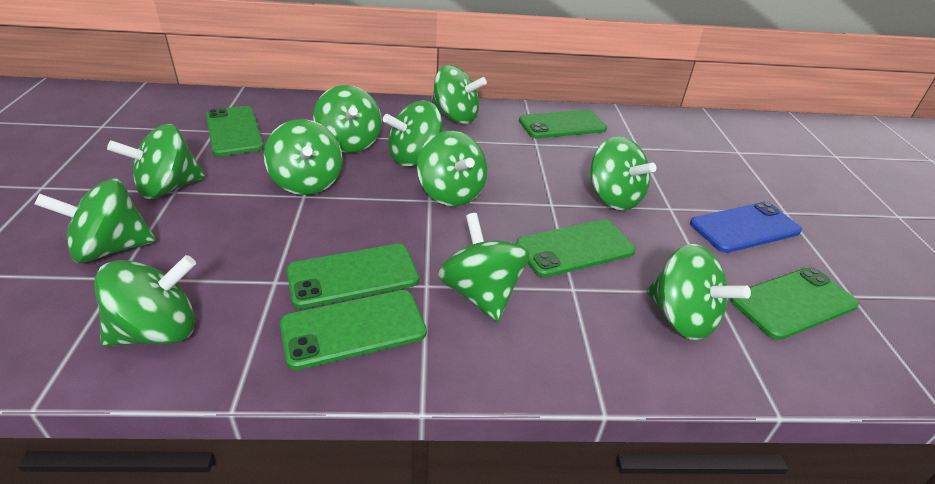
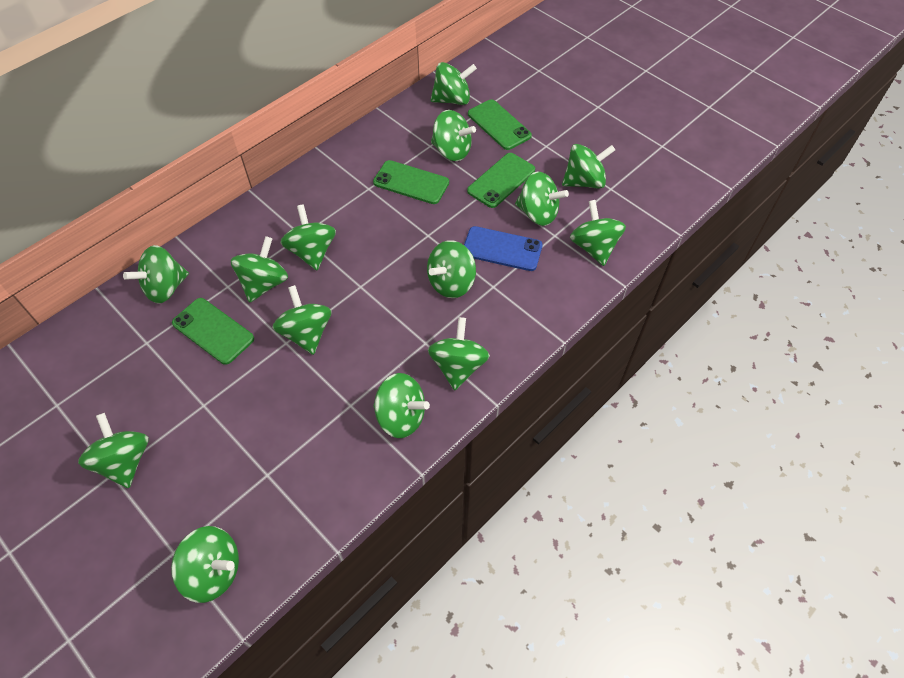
green phone: [206,106,264,156] [280,290,427,370] [286,244,419,309] [516,219,636,278] [519,110,607,138] [730,268,859,340] = 6 -> [172,298,254,365] [373,160,449,204] [467,153,535,208] [468,99,532,150] = 4
green spinning top: [35,179,156,263] [94,255,196,346] [107,124,206,199] [264,119,342,195] [313,85,382,153] [383,100,442,166] [417,131,487,206] [431,65,487,124] [438,213,529,322] [591,137,656,210] [647,244,751,340] = 11 -> [78,413,148,488] [123,245,189,304] [171,526,239,603] [231,236,288,303] [273,285,331,355] [280,204,336,270] [373,373,430,438] [427,240,476,298] [428,317,490,390] [431,62,477,105] [431,110,476,161] [515,171,569,226] [562,144,615,189] [570,200,626,266] = 14

